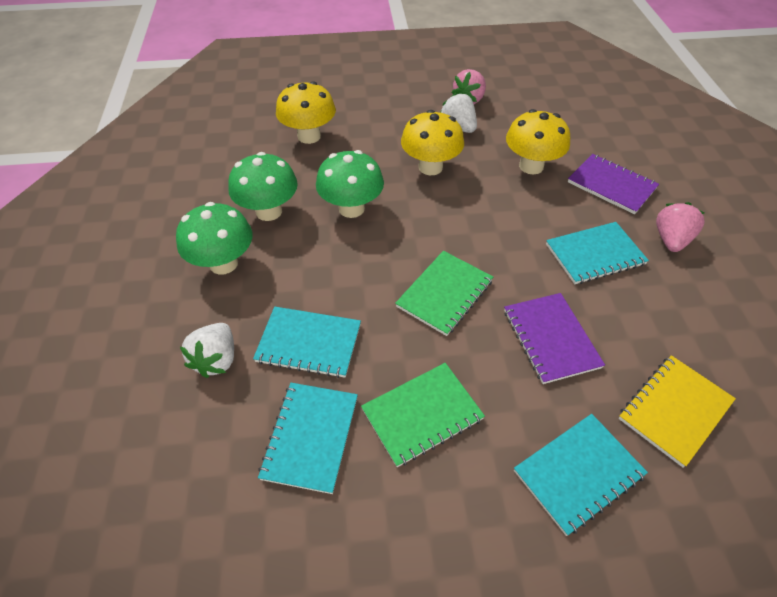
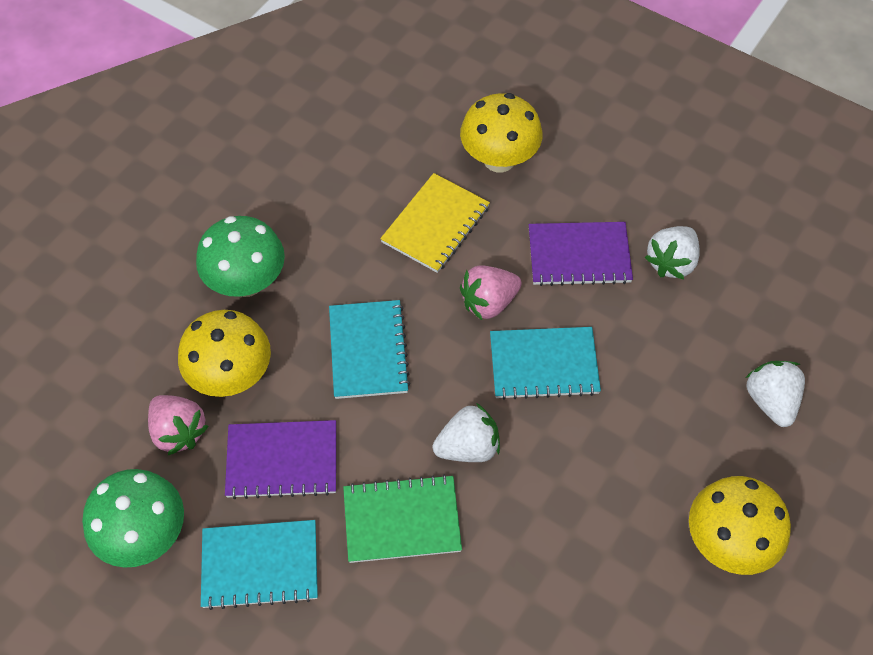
green mushroom: [176,202,253,275] [228,152,298,221] [316,150,384,218] = 3 -> [82,469,184,568] [196,216,285,297] = 2
green notebook: [361,363,485,467] [395,251,493,336] = 2 -> [343,474,462,563] = 1
turquoise notebook: [253,306,361,378] [258,383,358,494] [514,414,648,536] [546,222,649,284] = 4 -> [201,520,318,610] [329,300,411,399] [490,327,601,400] = 3
white strawberry: [180,323,234,378] [440,93,477,133] = 2 -> [432,403,500,462] [645,226,700,279] [746,361,805,427] = 3

